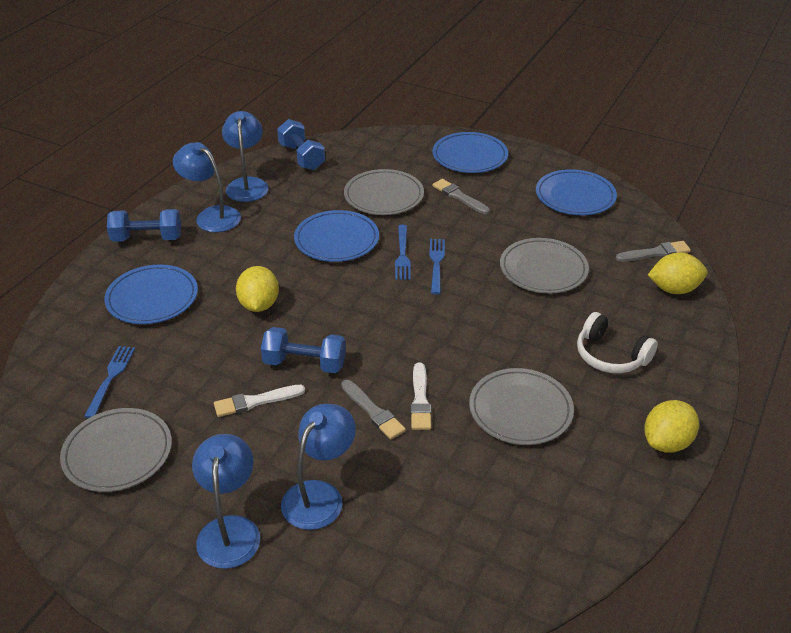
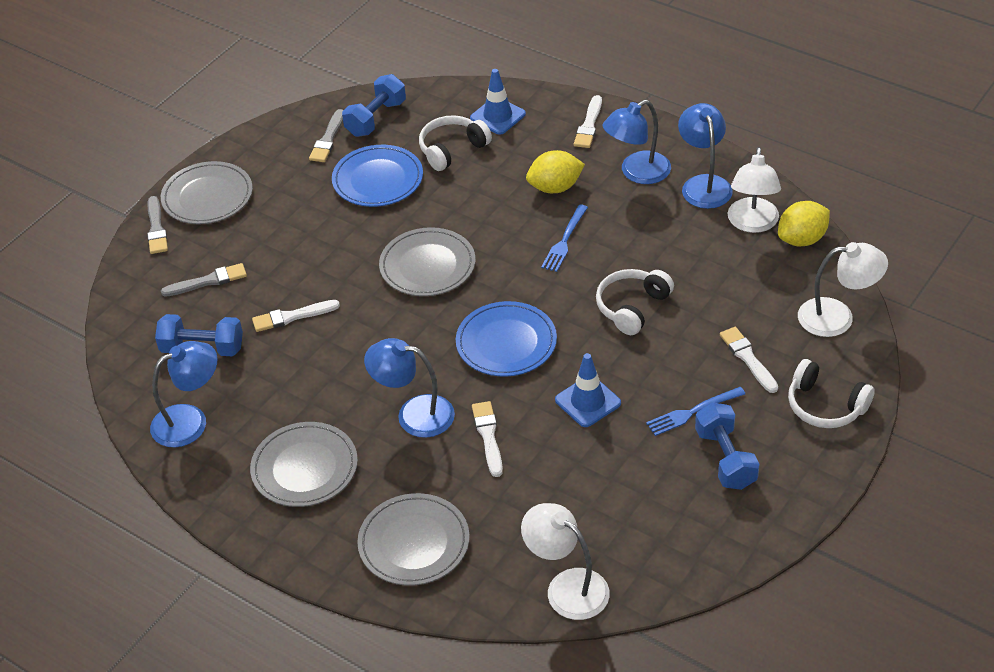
blue fork: [84,346,135,418] [395,225,411,280] [429,239,445,294] = 3 -> [541,204,588,272] [646,387,745,436] = 2
blue plate: [104,264,198,324] [294,210,379,262] [432,132,508,173] [536,169,617,215] = 4 -> [332,145,423,207] [456,301,557,377] = 2
blue traffic cone: none = 0 -> [470,69,526,135] [555,353,621,427] = 2
white brush: [214,385,305,417] [410,363,431,430] = 2 -> [252,300,340,332] [472,401,503,477] [574,95,602,148] [720,327,778,393] = 4
white headphones: [577,312,658,373] = 1 -> [419,115,492,171] [596,269,674,335] [788,359,875,428] = 3
white lamp: none = 0 -> [521,503,610,620] [728,147,781,233] [798,242,888,337] = 3
yellow lemon: [236,266,279,312] [644,400,699,453] [648,252,708,294] = 3 -> [526,150,585,193] [778,201,830,246] = 2

